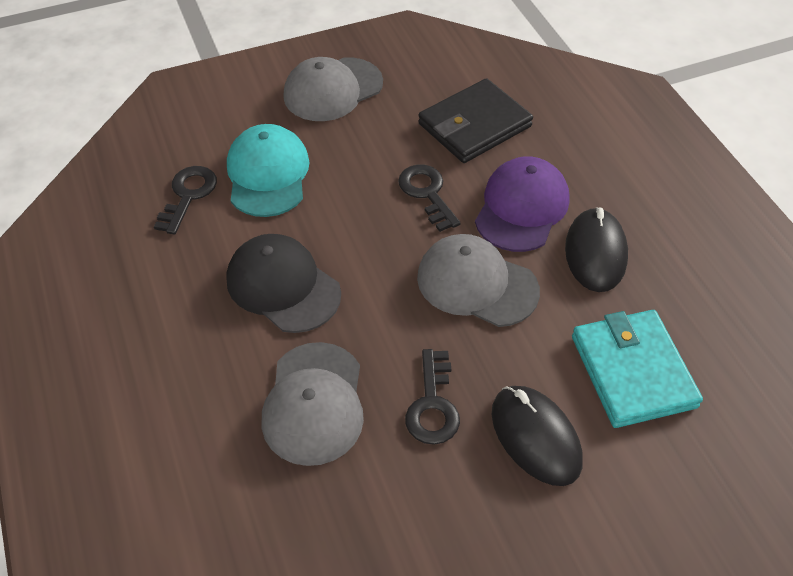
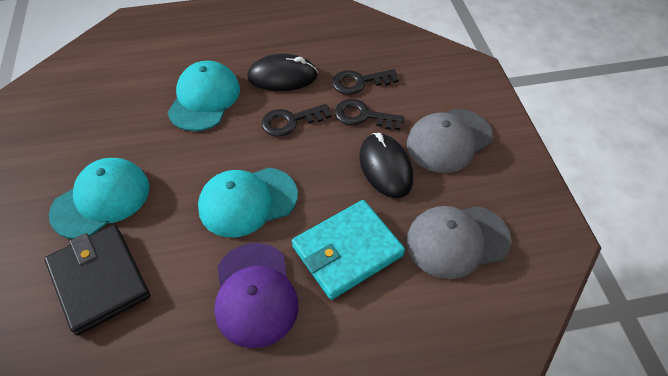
black cap: [226,234,341,333] = 1 -> none = 0
grey cap: [262,342,364,466] [283,57,383,121] [417,234,540,327] = 3 -> [406,206,511,279] [407,109,493,173] = 2
turquoise cap: [227,124,310,217] = 1 -> [49,158,150,239] [167,61,240,131] [198,168,298,237] = 3

